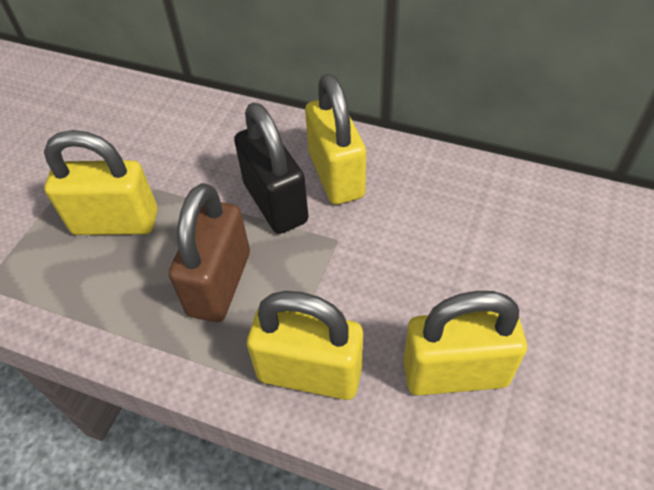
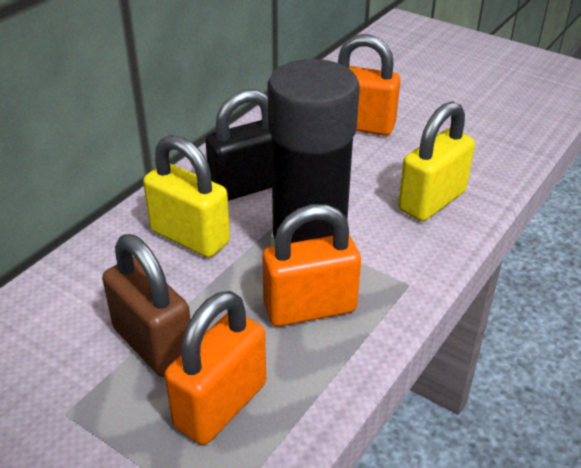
black glue stick: none = 0 -> [268,59,360,246] = 1
orange padlock: none = 0 -> [165,291,266,445] [262,204,361,327] [338,34,401,136] = 3
yellow padlock: [44,130,158,235] [247,291,363,400] [305,74,366,205] [403,291,527,396] = 4 -> [143,135,230,258] [398,101,475,221] = 2

